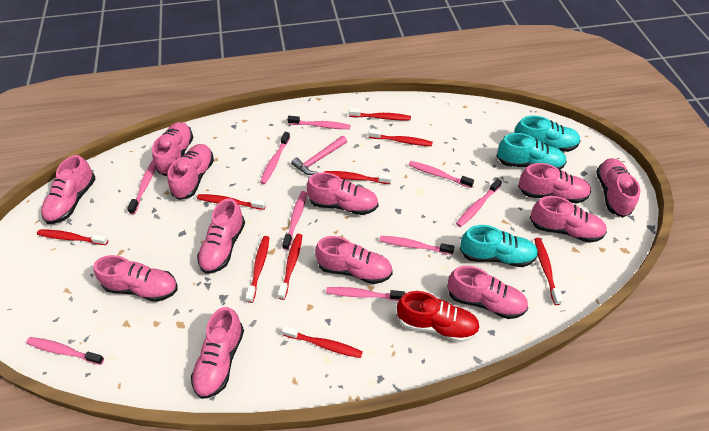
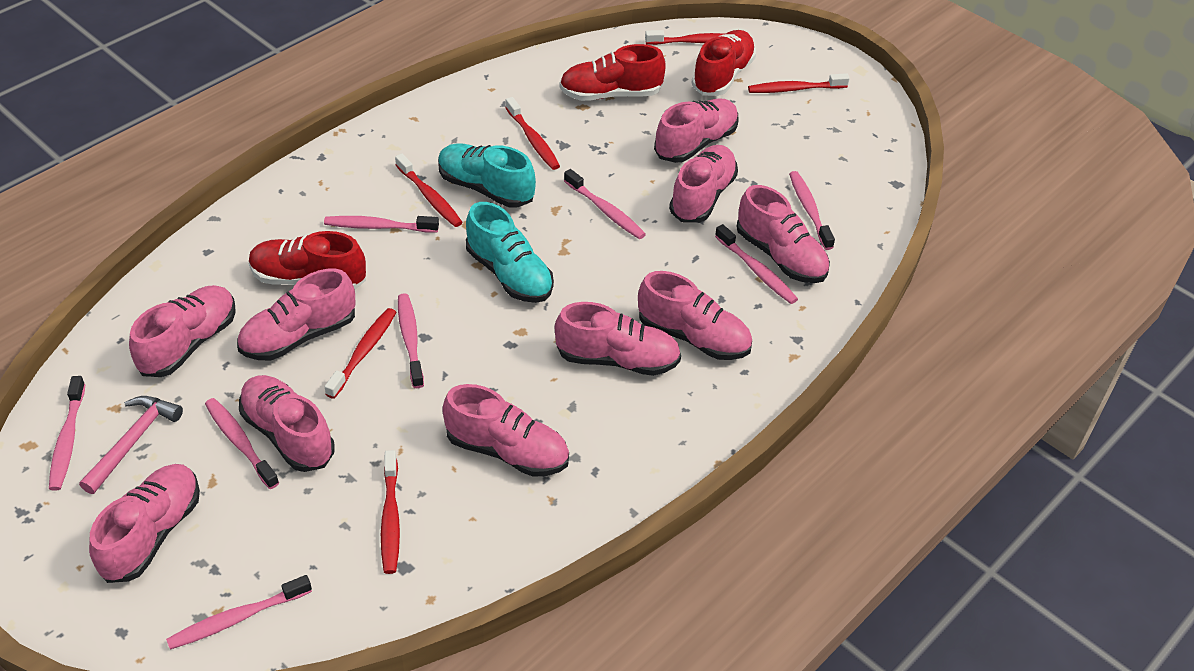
pink shoe: [41,155,95,224] [93,255,178,302] [152,122,193,176] [168,144,214,200] [191,307,244,399] [197,198,245,274] [307,172,378,215] [315,236,393,284] [447,266,528,319] [518,163,591,203] [530,196,607,243] [596,158,640,217] = 12 -> [89,464,200,583] [129,285,236,377] [237,269,356,360] [239,375,335,472] [442,384,569,477] [555,302,681,376] [638,271,752,360] [654,98,738,163] [669,145,738,223] [736,185,830,283] = 10
pink toothbrush: [26,337,104,365] [127,160,156,215] [260,132,290,184] [282,191,307,250] [287,116,351,129] [326,287,405,301] [380,236,455,255] [409,161,474,188] [456,179,502,227] = 9 -> [49,376,86,491] [166,575,312,650] [205,398,279,489] [324,216,439,233] [398,293,424,388] [564,169,646,239] [715,224,798,304] [789,171,835,250] = 8
red shoe: [397,291,480,342] = 1 -> [249,231,366,289] [559,44,666,101] [692,30,756,96] = 3
red toothbrush: [37,229,108,245] [197,194,266,210] [246,236,270,303] [278,234,303,300] [282,326,363,358] [324,171,392,184] [349,108,411,120] [368,129,433,146] [534,238,563,305] = 9 -> [325,308,397,399] [381,450,400,574] [395,153,463,227] [505,97,560,170] [645,30,724,45] [748,73,850,93] = 6
turquoise shoe: [460,225,538,267] [497,133,567,169] [514,115,581,152] = 3 -> [438,143,536,208] [466,202,554,303] = 2

